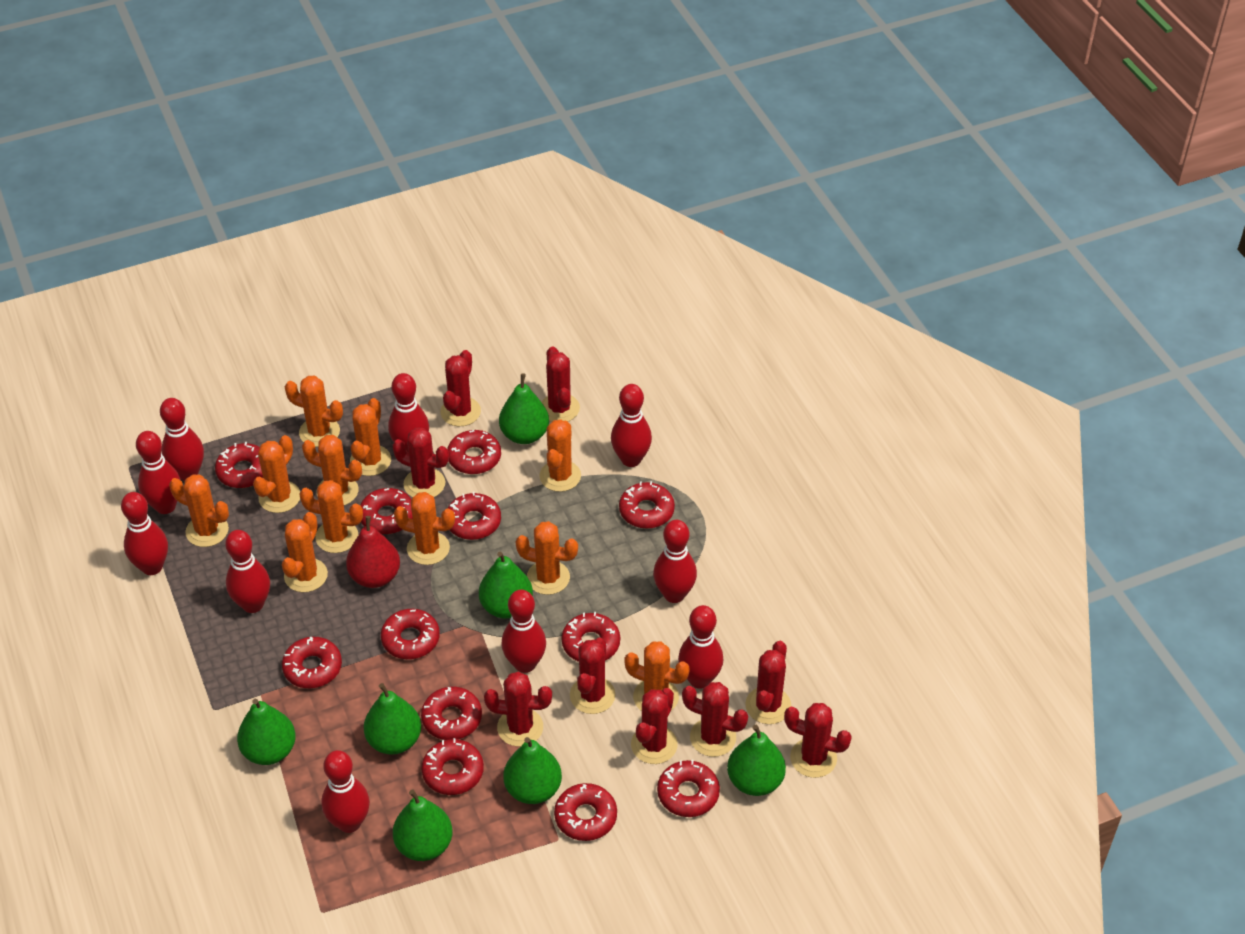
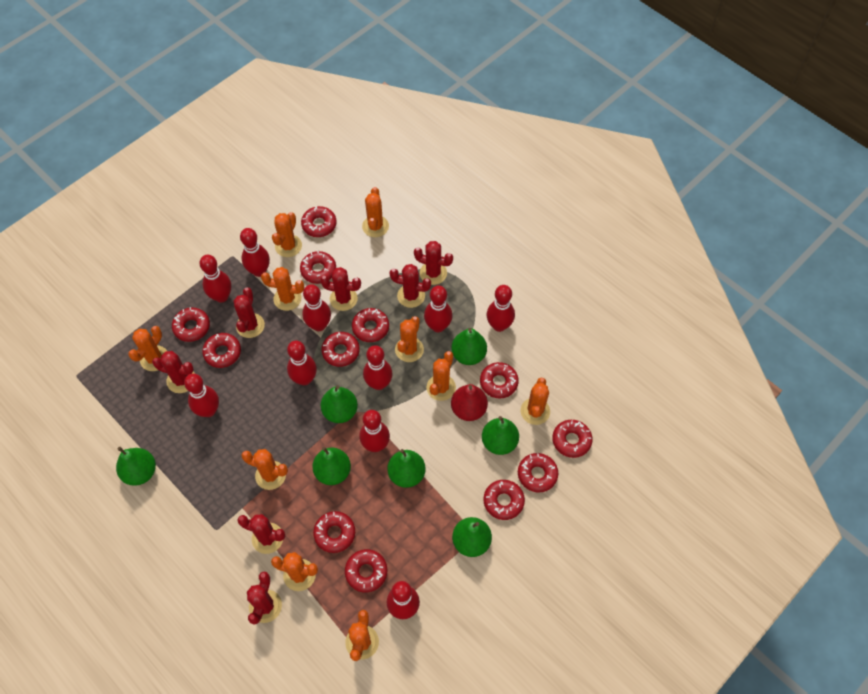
orange cactus: [169,474,229,547] [253,435,300,513] [282,512,328,592] [285,376,343,447] [299,480,363,553] [302,435,362,505] [350,398,391,476] [394,492,455,565] [516,521,578,595] [539,419,581,492] [624,641,690,711] = 11 -> [128,326,167,371] [241,449,288,490] [261,267,304,311] [271,552,318,591] [272,212,302,257] [345,610,379,661] [362,187,389,237] [395,316,424,362] [427,351,456,401] [520,378,550,425] = 10
red cactus: [392,428,449,497] [440,350,481,426] [484,672,552,747] [542,346,580,422] [570,637,616,714] [631,688,678,764] [682,682,748,757] [745,641,791,724] [784,703,852,778] = 9 -> [152,351,195,393] [234,287,265,338] [237,514,285,554] [247,572,282,625] [320,267,361,311] [390,264,431,308] [414,241,453,285] = 7

